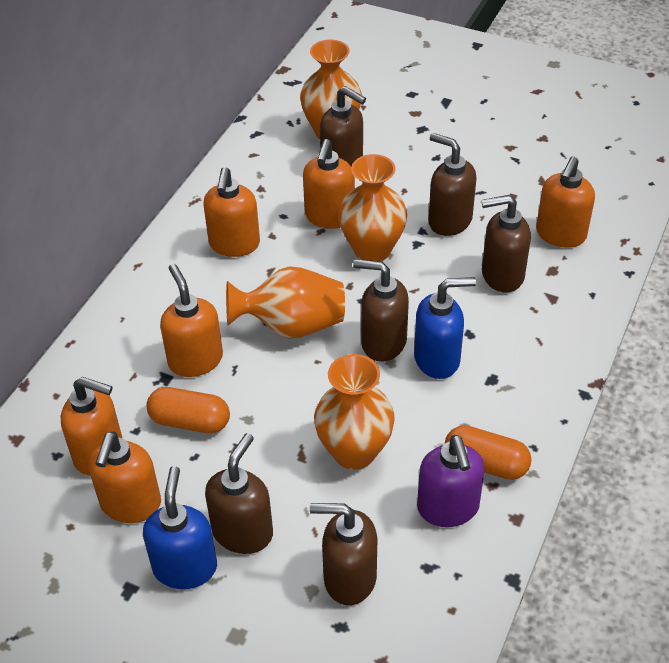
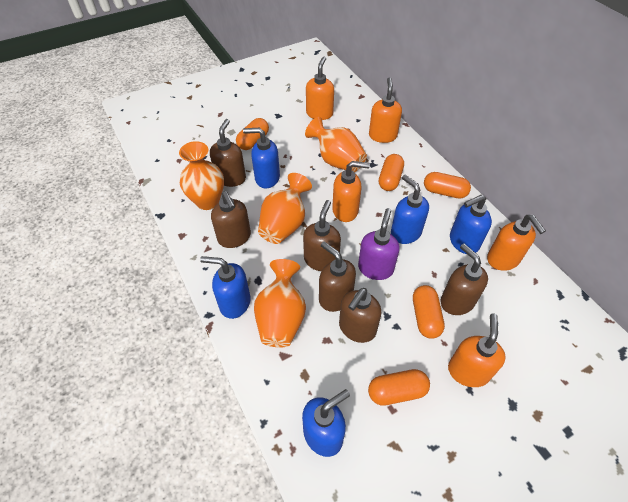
blue soap dispenser: [143,466,217,589] [414,277,476,379] = 2 -> [200,256,251,319] [243,128,280,188] [302,389,350,457] [391,175,429,244] [450,195,492,254] = 5
orange capsule: [146,387,230,433] [445,425,532,480] = 2 -> [236,118,269,150] [368,369,430,406] [379,154,404,191] [413,285,445,339] [424,172,471,199] = 5
orange soap dispenser: [61,377,122,476] [88,431,161,523] [160,264,223,377] [204,167,260,257] [303,139,355,229] [536,157,595,248] = 6 -> [306,57,334,120] [332,161,370,222] [369,77,402,143] [448,314,506,387] [487,215,546,271] = 5

